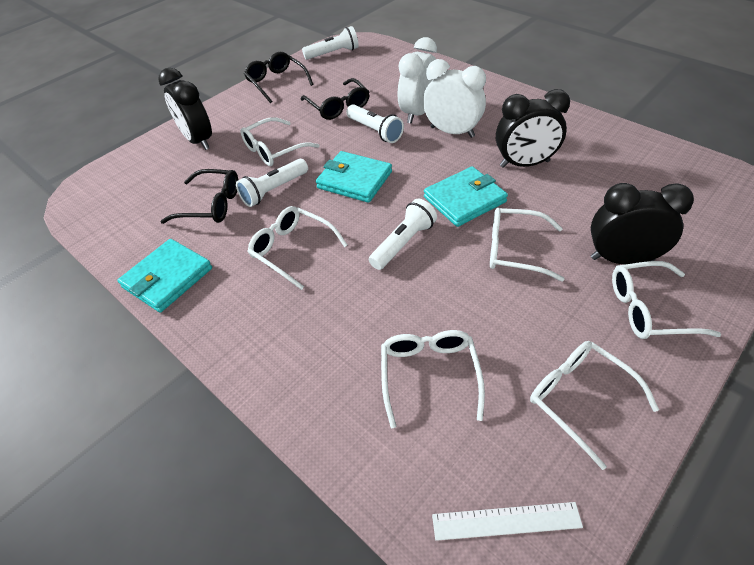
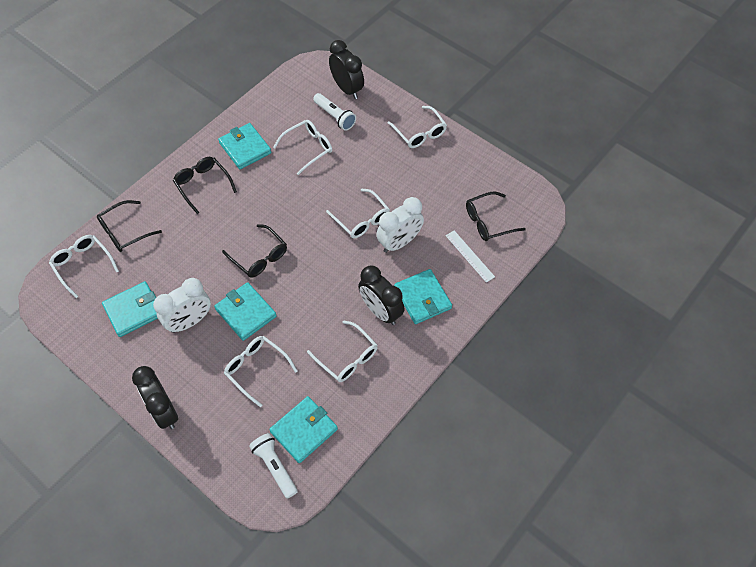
black glasses: [160,169,238,224] [244,52,314,103] [301,78,370,120] = 3 -> [97,200,162,252] [173,157,237,214] [222,224,287,278] [466,192,526,241] = 4
turquoise wallet: [117,239,212,313] [316,151,392,203] [424,166,508,227] = 3 -> [102,281,158,337] [214,282,277,341] [218,123,271,169] [269,396,338,463] [394,269,452,324] = 5
white flashlight: [236,159,308,207] [302,26,359,60] [346,104,404,143] [369,199,437,270] = 4 -> [249,433,298,499] [313,93,356,131] = 2

